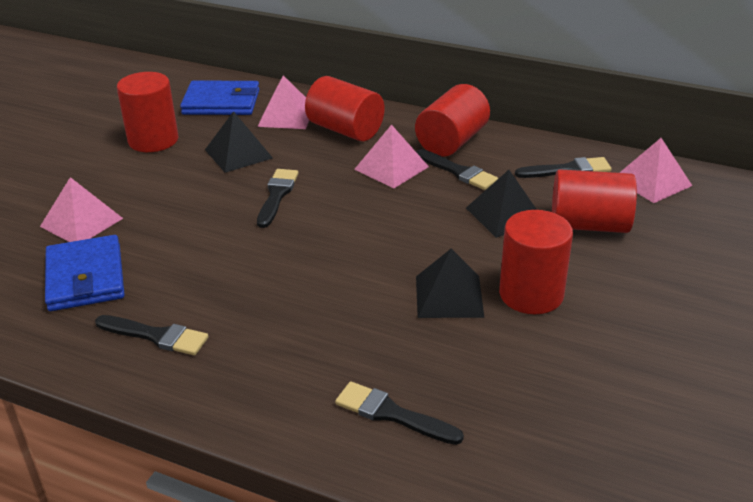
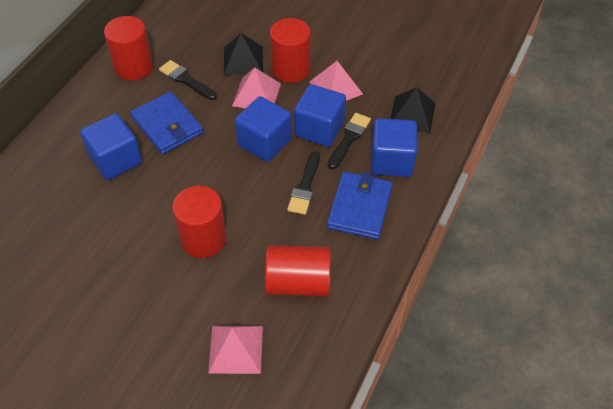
black brush: [95,315,208,355] [257,169,299,228] [335,381,464,445] [416,149,498,190] [515,157,611,178] = 5 -> [159,60,217,100] [287,151,320,215] [328,113,371,169] = 3
black pyramid: [205,111,273,173] [416,248,484,318] [466,170,537,238] = 3 -> [224,33,263,75] [390,87,436,133] = 2
blue cube: none = 0 -> [80,113,142,180] [235,96,292,162] [294,84,346,147] [371,118,417,177] = 4
pink pyramid: [40,177,123,242] [257,75,309,129] [354,124,429,188] [620,138,692,203] = 4 -> [208,326,263,374] [232,67,281,108] [309,61,363,101] = 3
red cylinder: [117,72,179,152] [305,76,385,141] [415,84,490,157] [499,210,573,314] [552,169,637,233] = 5 -> [104,16,153,80] [172,186,227,258] [265,245,331,296] [270,18,311,83] = 4

